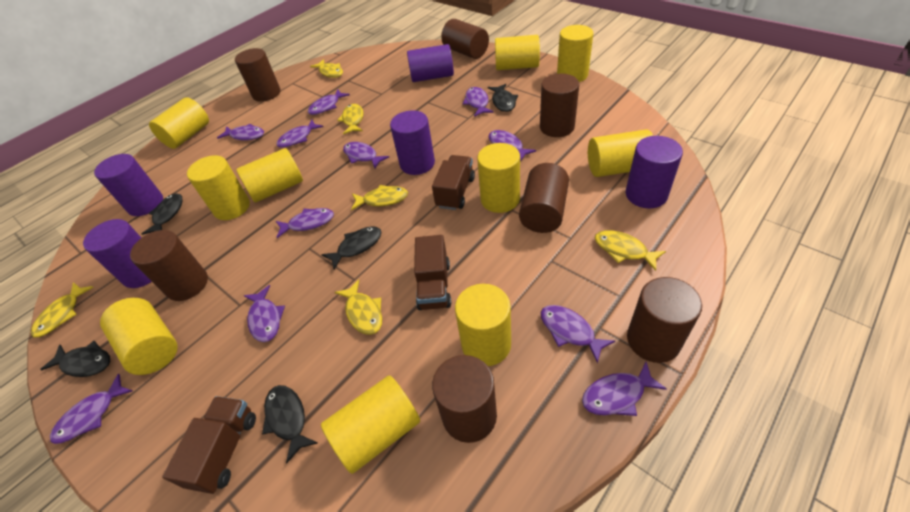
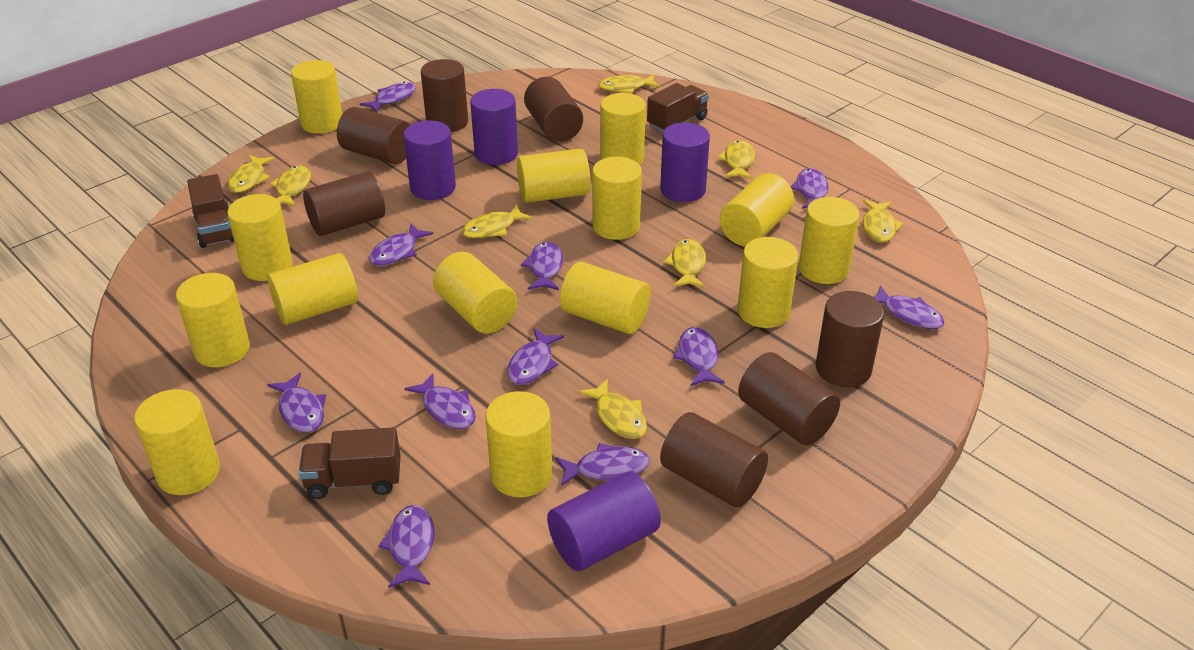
black fish: [40,341,110,377] [141,193,183,235] [262,385,318,463] [321,226,382,270] [488,84,518,112] = 5 -> none = 0
purple cylinder: [83,219,152,288] [94,154,163,216] [390,110,435,175] [407,44,454,82] [625,136,683,208] = 5 -> [403,121,456,200] [470,89,518,165] [547,472,661,571] [660,122,710,202] = 4
yellow cylinder: [100,298,178,375] [149,97,209,149] [187,155,250,220] [236,148,303,202] [321,375,420,474] [455,284,511,366] [477,143,520,213] [495,35,540,70] [557,25,593,82] [588,129,653,177] = 10 -> [134,389,220,495] [176,273,250,367] [227,194,293,281] [267,253,358,325] [291,60,342,134] [433,252,517,333] [485,391,552,497] [517,149,590,203] [560,262,651,334] [592,157,642,240] [600,93,646,165] [719,173,794,246] [738,237,798,328] [799,197,859,284] = 14
yellow fish: [31,282,93,337] [310,59,343,78] [335,279,382,335] [337,104,363,134] [351,185,408,210] [595,230,666,271] = 6 -> [227,155,275,193] [270,165,311,206] [462,204,533,238] [578,379,647,439] [598,75,660,94] [664,239,706,288] [718,140,755,179] [863,200,903,242] = 8

